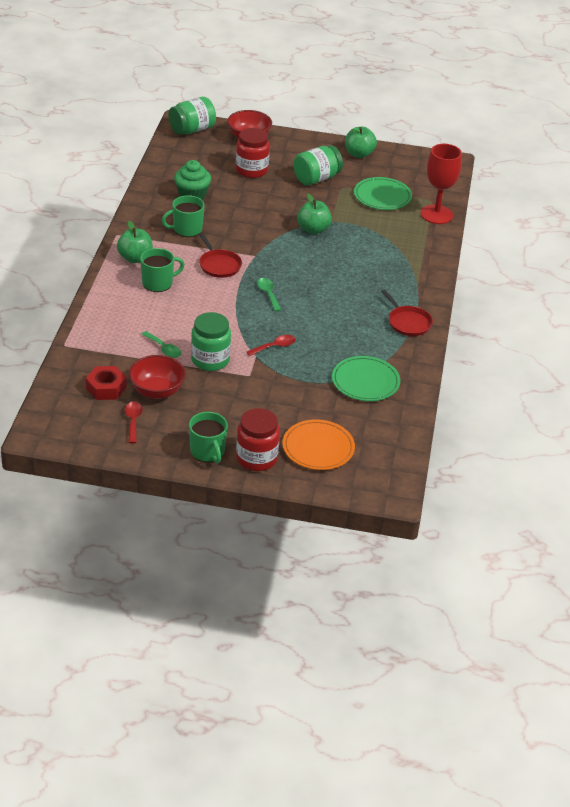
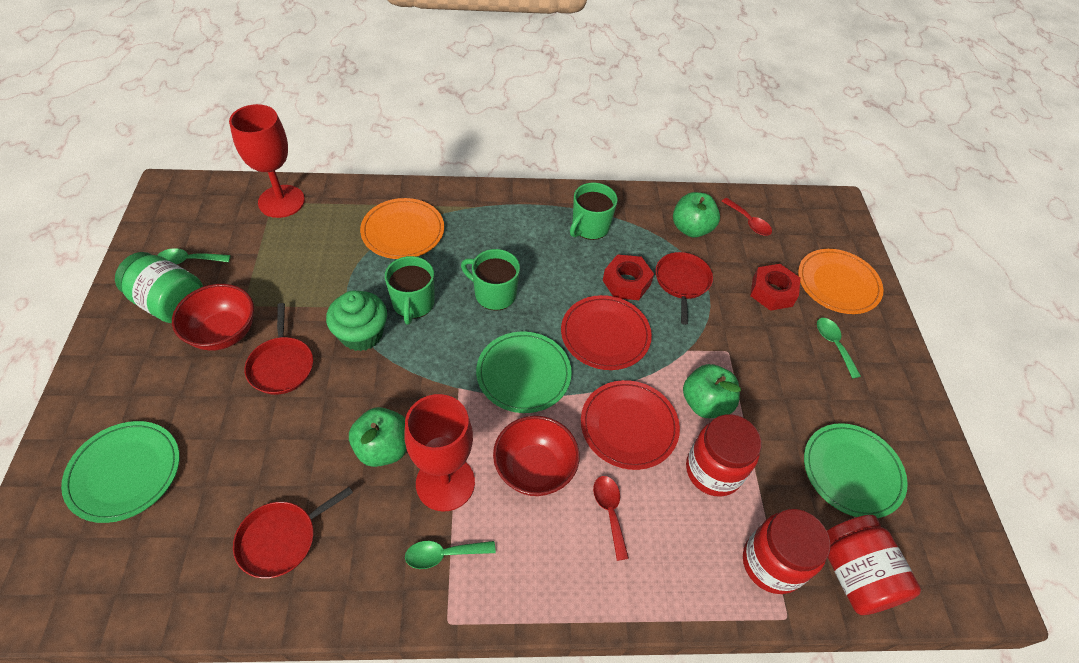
green jar: [168,97,216,135] [191,312,231,371] [293,145,343,186] = 3 -> [115,252,203,323] = 1
green plate: [332,356,400,401] [354,177,412,210] = 2 -> [61,421,180,523] [476,332,572,413] [804,423,908,518] = 3
green spoon: [141,331,181,358] [257,278,281,311] = 2 -> [157,248,231,264] [405,541,496,569] [817,318,861,379] = 3
orange plate: [282,419,355,470] = 1 -> [360,198,444,259] [798,249,883,314] = 2
red goblet: [420,144,462,224] = 1 -> [229,104,305,218] [404,394,475,512] = 2
red jar: [236,128,270,178] [236,408,280,471] = 2 -> [686,414,761,497] [743,509,830,594] [827,515,921,615] = 3
red nut: [86,366,127,400] = 1 -> [603,254,654,300] [750,264,800,311] = 2
red pan: [199,233,242,278] [381,290,433,336] = 2 -> [233,487,353,579] [244,303,313,395] [655,252,713,325] = 3
red plate: none = 0 -> [561,295,652,370] [581,380,680,470] = 2

